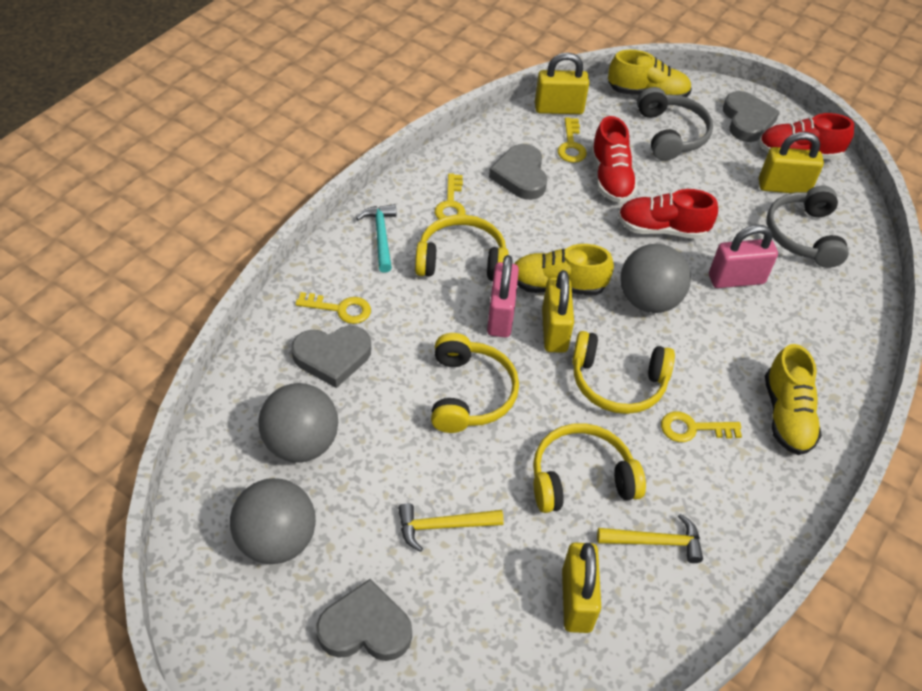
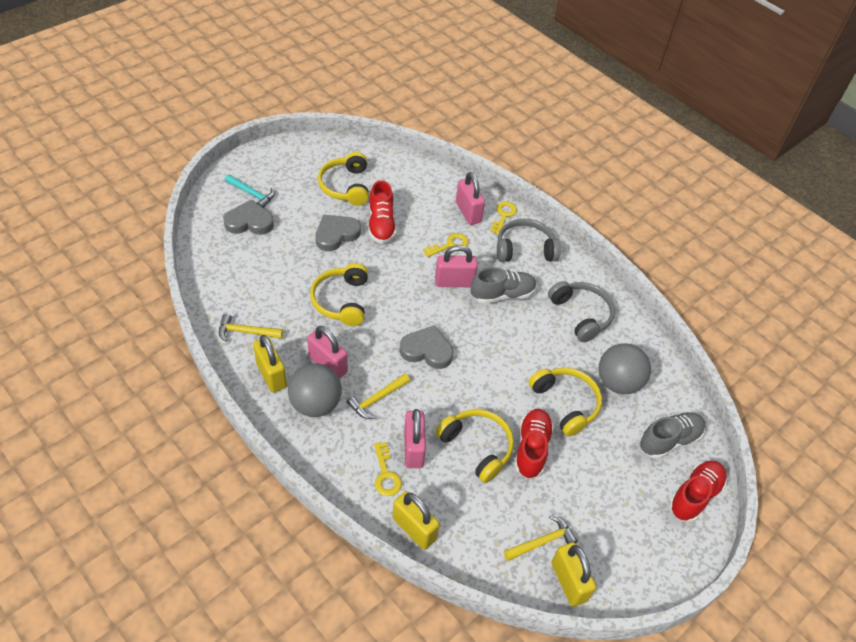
grey ball: [230,478,316,564] [259,383,338,462] [620,244,691,313] = 3 -> [288,363,342,417] [599,343,651,394] = 2
grey heart: [291,326,371,388] [316,579,412,661] [489,144,547,200] [723,91,780,142] = 4 -> [223,199,274,235] [315,215,361,251] [399,325,453,369] = 3
grey shoe: none = 0 -> [471,267,537,304] [639,412,705,459] = 2
pink padlock: [487,255,519,337] [709,225,778,288] = 2 -> [307,326,348,379] [404,409,426,468] [435,245,478,287] [456,172,485,225] = 4
yellow hammer: [398,503,504,552] [597,514,703,563] = 2 -> [219,314,283,342] [347,374,410,419] [504,515,578,561] = 3
yellow key: [295,292,371,324] [435,173,465,219] [558,117,587,163] [661,411,742,442] = 4 -> [374,442,402,496] [423,233,469,257] [490,201,517,235] = 3
yellow padlock: [535,52,589,114] [542,270,574,353] [562,543,601,633] [759,132,824,193] = 4 -> [253,335,287,393] [393,491,440,550] [551,542,596,607] = 3
yellow shoe: [514,244,614,295] [608,50,692,97] [765,344,822,455] = 3 -> none = 0

